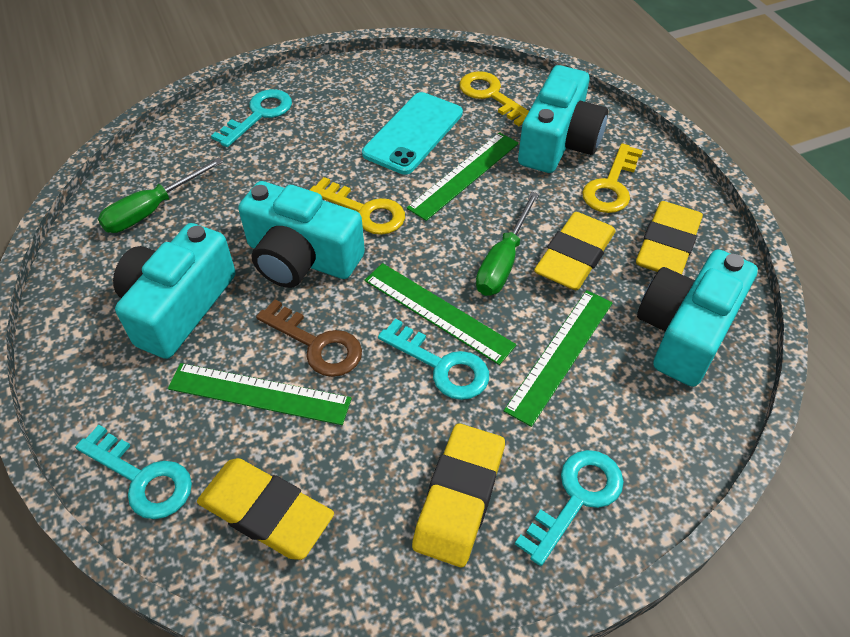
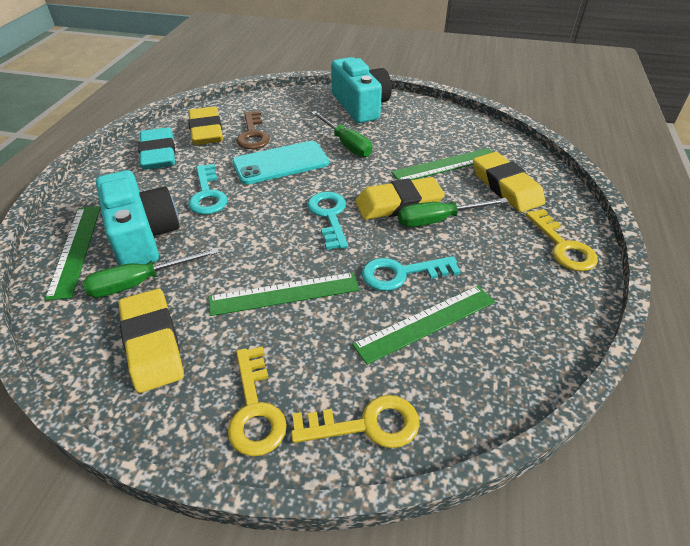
green screwdriver: [98,157,223,233] [476,192,539,296] = 2 -> [83,248,219,298] [311,111,372,157] [398,198,509,227] = 3
turquoise camera: [113,223,236,359] [238,181,365,288] [518,65,608,173] [637,249,758,387] = 4 -> [96,170,180,265] [331,57,392,123] = 2
turquoise eraser: none = 0 -> [138,127,175,170] = 1
turquoise key: [75,425,192,519] [211,89,292,147] [378,319,489,400] [515,450,624,566] = 4 -> [188,164,228,215] [307,192,348,250] [362,256,461,291] = 3

